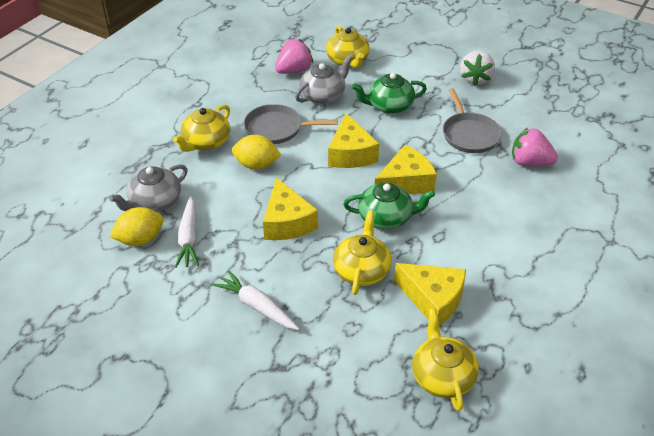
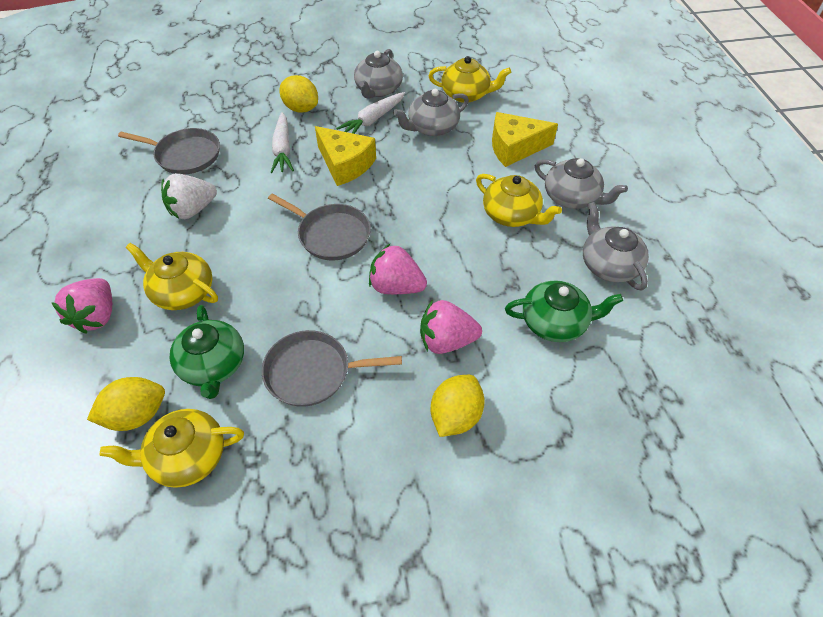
grey pan: [244,104,338,144] [443,88,502,153] = 2 -> [118,128,220,174] [262,330,402,407] [268,193,371,261] = 3
grey teapot: [109,164,188,212] [295,55,352,104] = 2 -> [354,49,403,99] [393,89,469,136] [535,158,628,209] [583,202,649,291] = 4
pink strawberry: [275,39,313,74] [512,128,558,166] = 2 -> [51,278,112,334] [369,244,427,294] [420,300,482,354] = 3
yellow cheese: [263,177,318,240] [328,113,379,168] [375,145,437,194] [394,263,466,326] = 4 -> [315,126,376,186] [492,112,558,167] = 2
yellow lemon: [110,207,164,246] [232,135,281,169] = 2 -> [87,377,165,431] [280,75,318,113] [431,375,485,437] = 3

